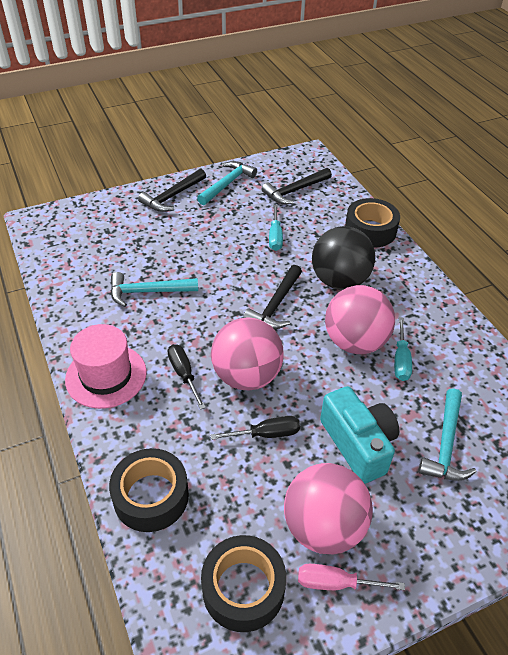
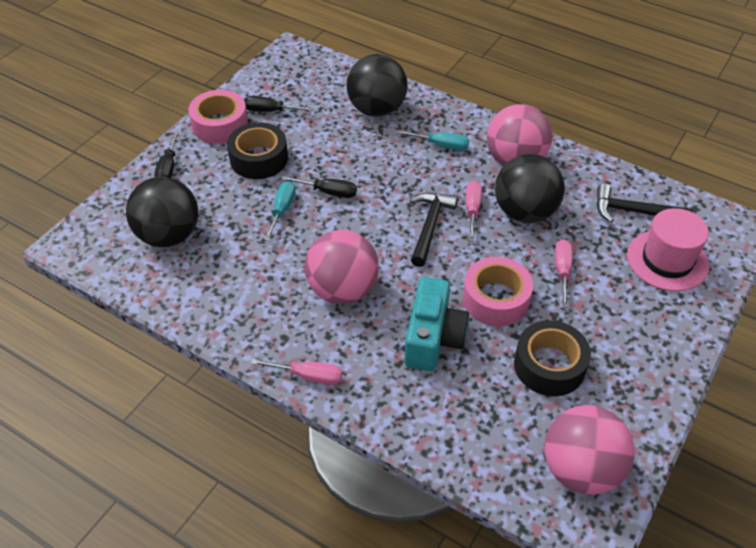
black ball: [312,226,375,290] = 1 -> [126,177,198,247] [346,54,408,117] [495,154,565,223] = 3
black hammer: [138,169,206,212] [243,265,302,329] [262,168,332,204] = 3 -> [410,193,458,267] [596,184,693,222] = 2
black screwdriver: [167,344,206,410] [211,416,300,440] = 2 -> [154,130,179,178] [244,96,314,112] [281,176,357,198] = 3
black tape: [109,448,189,532] [201,535,286,632] [345,198,400,248] = 3 -> [227,122,288,179] [514,320,591,396] = 2
pink screwdriver: [298,564,405,590] = 1 -> [251,359,342,385] [466,181,482,242] [555,239,573,308] = 3
pink tape: none = 0 -> [188,90,248,144] [463,257,533,326] = 2
turquoise hammer: [111,272,198,307] [197,161,257,205] [418,388,476,481] = 3 -> none = 0

